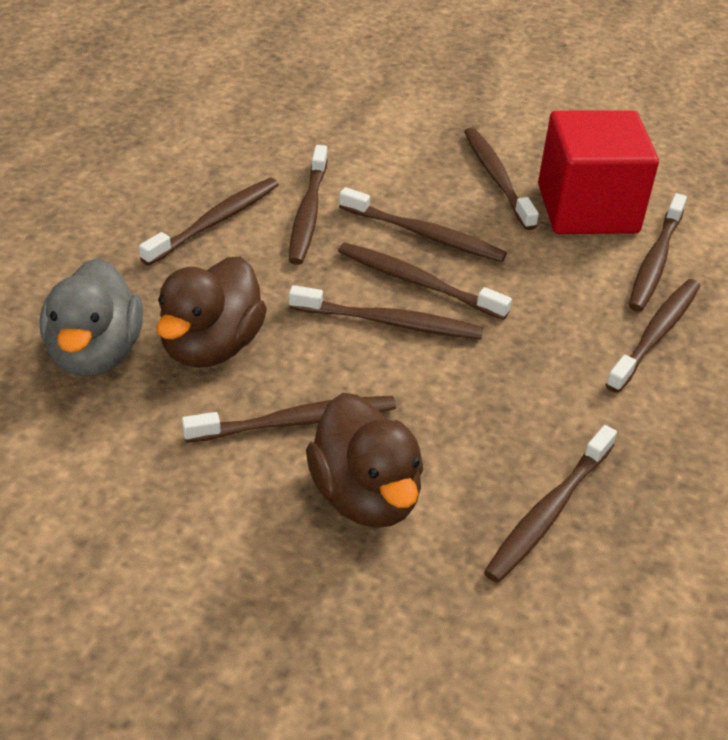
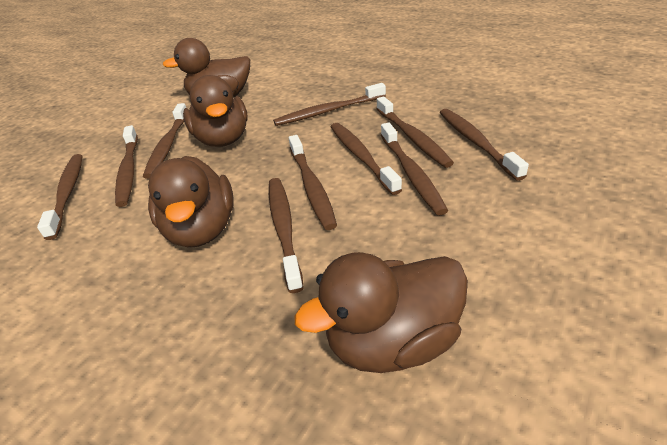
brown duck: [156,256,267,368] [306,393,423,528] = 2 -> [148,156,234,248] [162,38,250,98] [183,75,248,147] [294,252,468,373] = 4
grey duck: [40,258,143,377] = 1 -> none = 0
red cube: [538,110,659,234] = 1 -> none = 0

